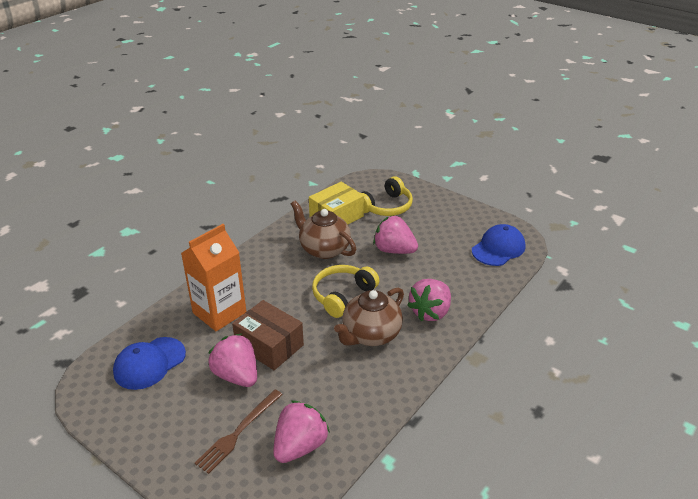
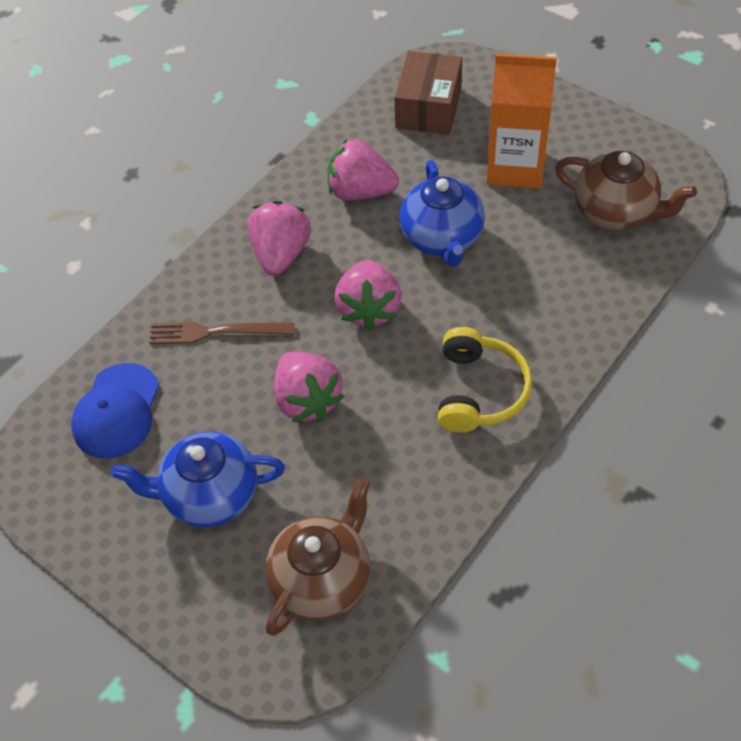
blue cap: [113,337,186,390] [472,224,525,266] = 2 -> [71,363,159,459] = 1
blue teapot: none = 0 -> [111,431,285,527] [399,160,485,267] = 2
yellow box: [309,182,364,224] = 1 -> none = 0
yellow headphones: [312,265,379,318] [361,176,413,216] = 2 -> [438,327,532,433] = 1

